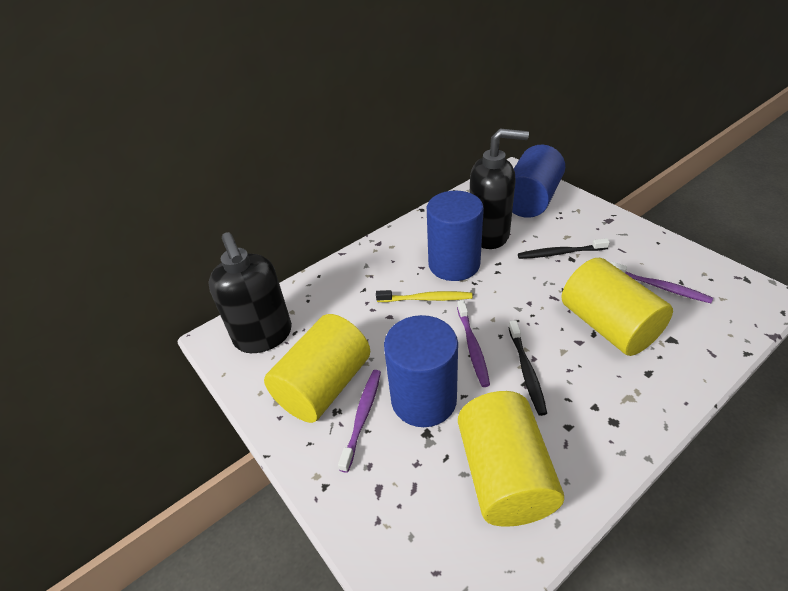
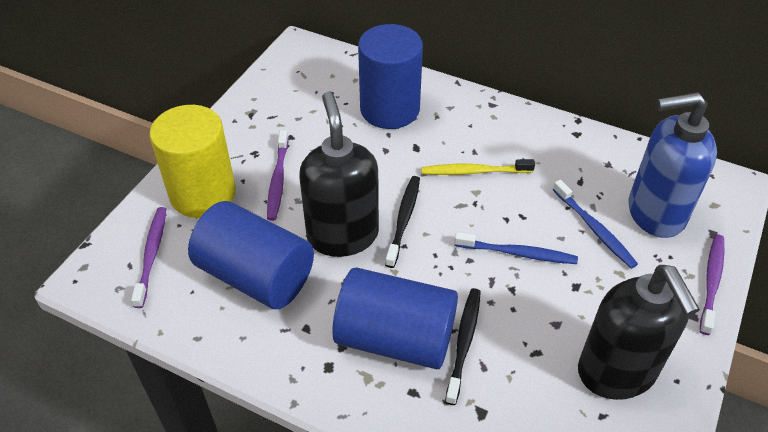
blue soap dispenser: none = 0 -> [629,92,717,238] = 1
blue toothbrush: none = 0 -> [454,232,578,264] [553,180,638,269] = 2
yellow cylinder: [264,314,370,423] [458,391,564,527] [562,258,673,356] = 3 -> [149,105,236,218] = 1

